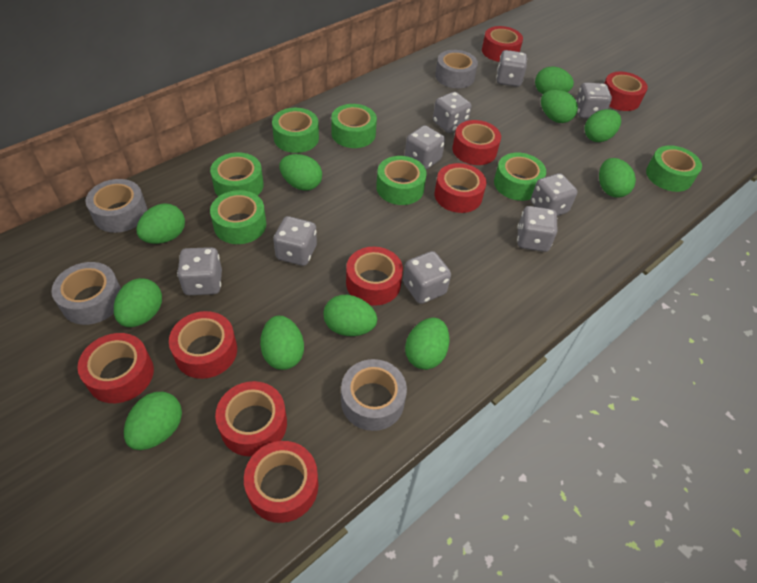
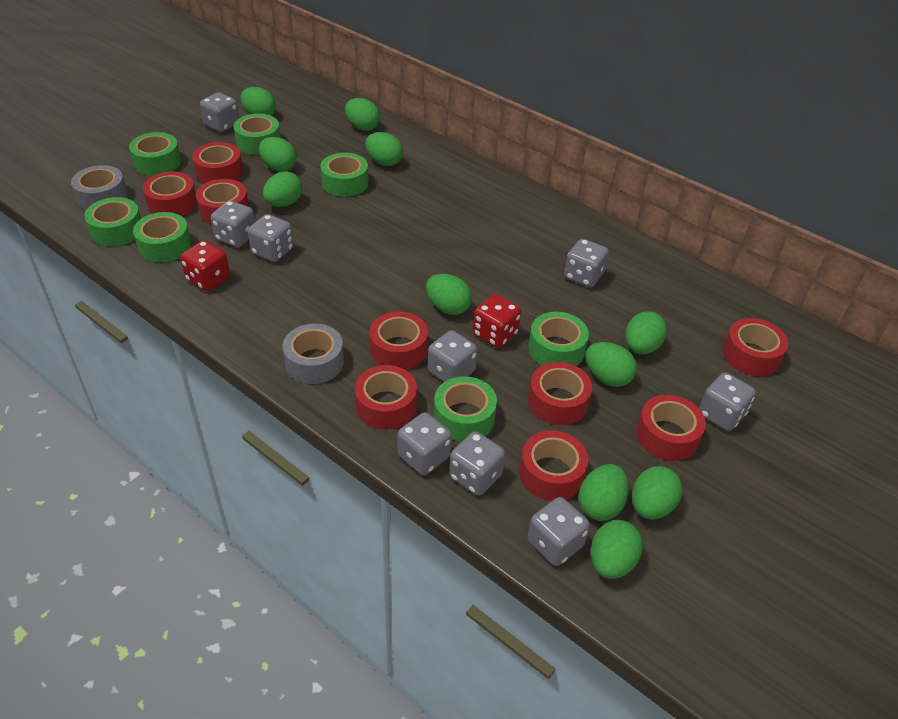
grey tape: [51,262,121,325] [85,179,147,233] [341,359,407,431] [435,50,478,88] = 4 -> [71,165,128,210] [282,324,344,384] = 2
red dice: none = 0 -> [180,240,230,291] [473,294,521,348] = 2

